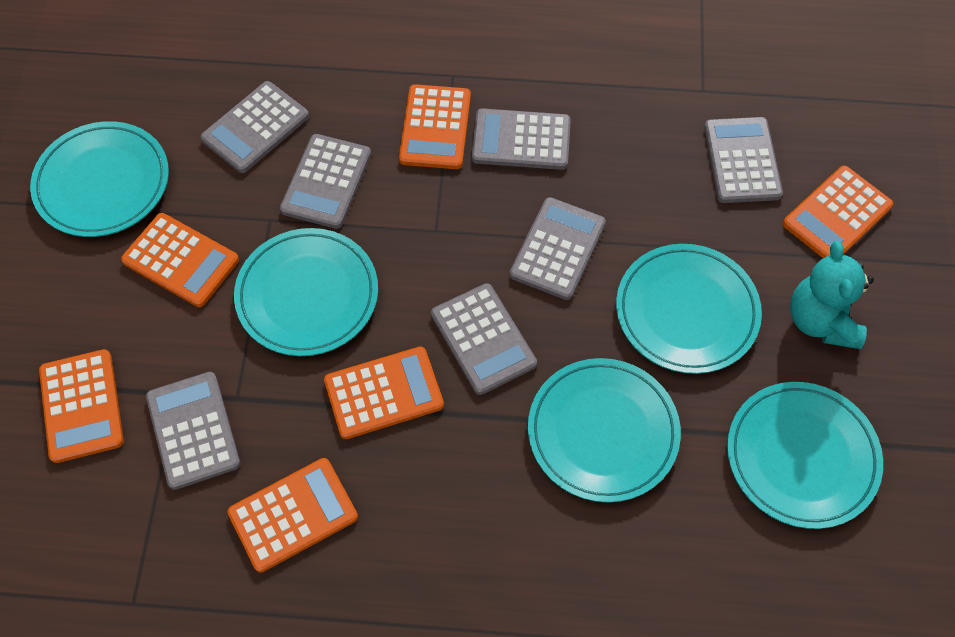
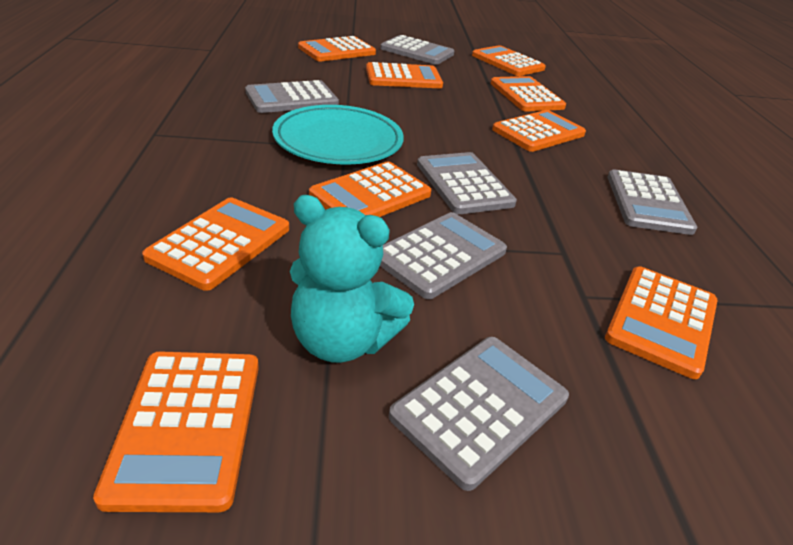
grey calculator: [146,372,240,490] [201,81,309,173] [280,134,371,229] [431,283,537,395] [472,108,571,170] [510,197,606,300] [704,117,783,203] = 7 -> [245,80,339,113] [380,35,454,65] [380,212,507,299] [389,337,569,491] [417,152,517,214] [607,169,698,235] = 6
orange calculator: [39,349,124,463] [121,213,239,307] [228,458,358,573] [324,346,444,439] [399,84,471,169] [783,166,893,258] = 6 -> [93,351,259,512] [142,197,289,291] [298,36,376,61] [309,161,431,217] [366,62,443,88] [472,45,546,76] [491,76,566,112] [492,110,586,152] [605,266,718,379] = 9
turquoise plate: [30,121,169,237] [234,228,378,356] [528,358,681,503] [616,244,762,374] [727,382,883,529] = 5 -> [272,105,404,165] = 1

